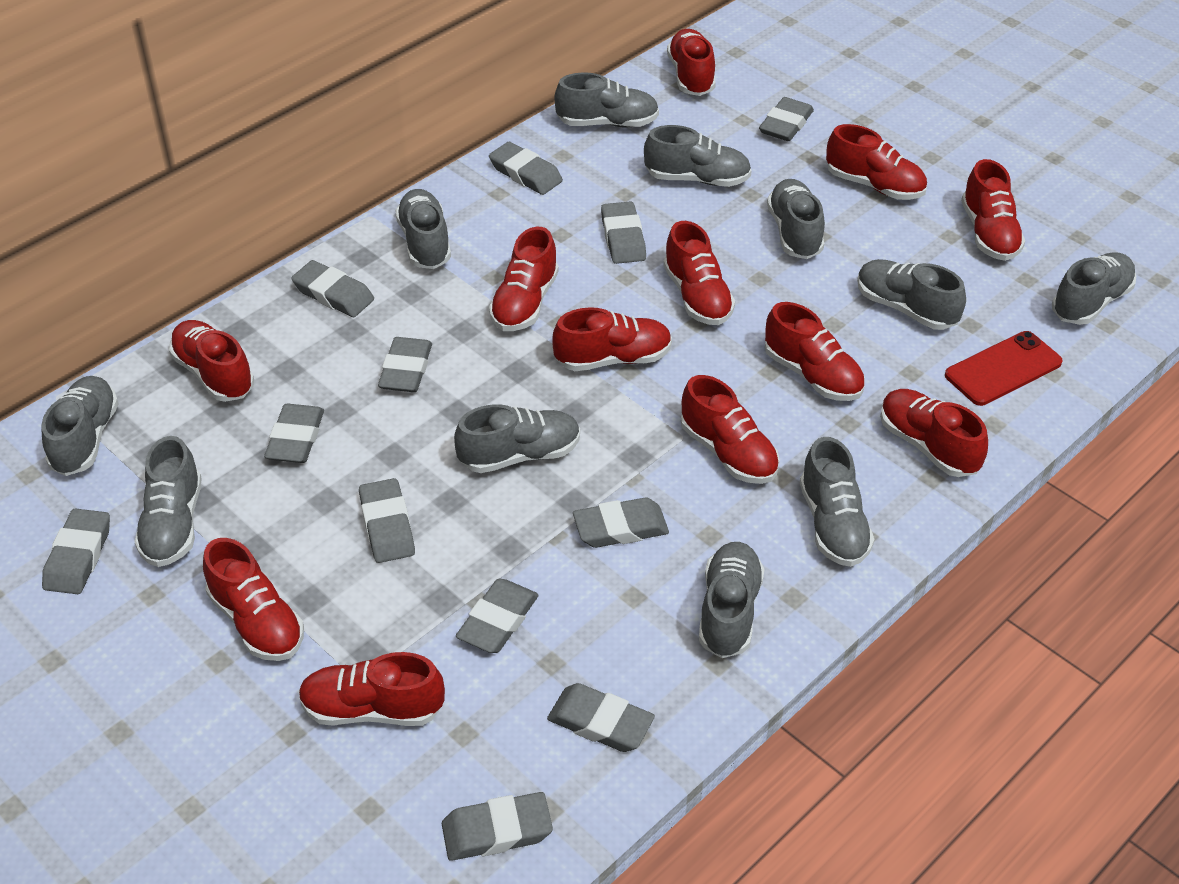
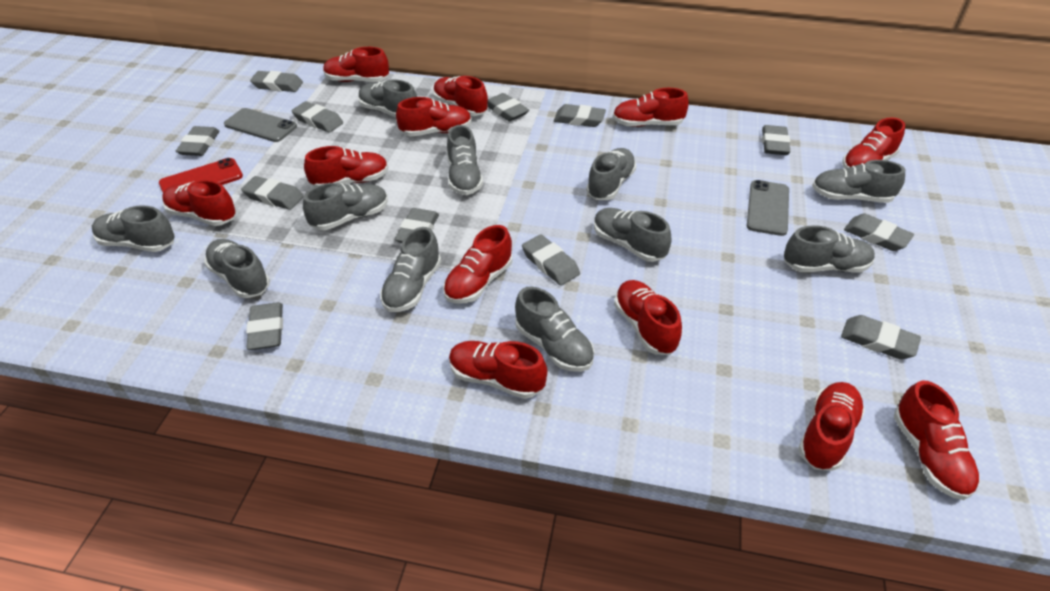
grey phone: none = 0 -> [224,108,297,142] [747,180,789,236] = 2

